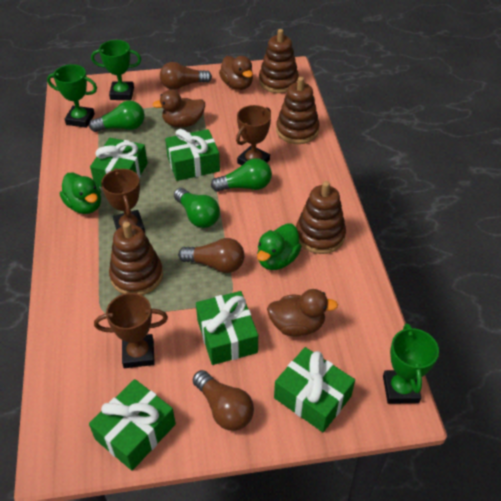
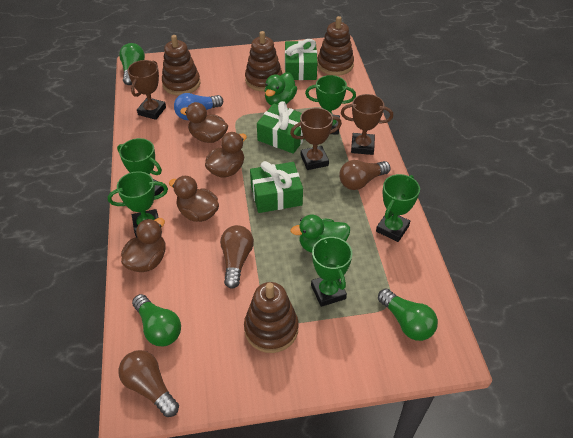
blue light bulb: none = 0 -> [174,93,223,120] = 1
brown duck: [152,90,205,127] [219,56,253,90] [267,289,338,337] = 3 -> [121,218,166,272] [169,176,219,222] [180,102,228,143] [205,132,247,178] = 4
green gift: [89,379,176,471] [90,138,148,187] [165,129,220,181] [196,291,258,365] [274,347,355,432] = 5 -> [250,161,303,213] [257,101,305,154] [285,39,318,80] = 3
green trophy: [47,64,97,128] [91,40,141,100] [383,323,439,404] = 3 -> [108,171,168,237] [117,138,164,196] [305,75,356,135] [311,235,352,307] [376,174,420,242] = 5

